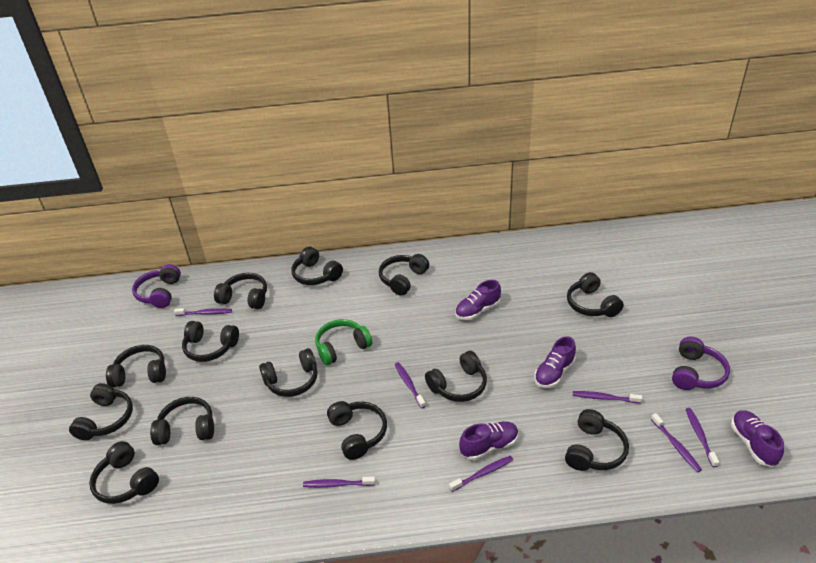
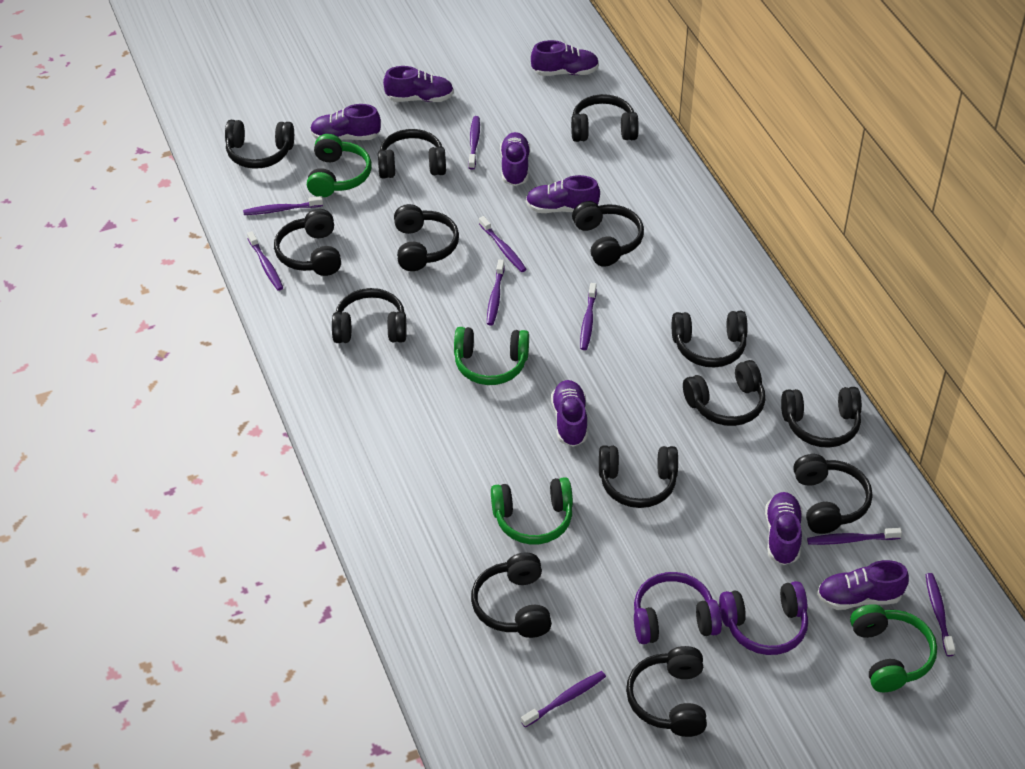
black headphones: [69,383,133,441] [89,441,159,504] [106,345,166,388] [150,397,214,445] [182,321,239,362] [214,273,267,309] [259,348,317,397] [291,247,343,285] [327,401,387,460] [379,254,429,296] [425,351,487,402] [565,409,629,471] [567,272,624,317] = 13 -> [225,120,294,169] [274,209,341,276] [332,288,407,343] [378,129,446,179] [394,204,459,271] [471,553,552,638] [571,94,639,142] [572,201,644,267] [599,445,678,508] [626,646,707,737] [672,311,748,368] [683,360,765,426] [781,387,862,448] [793,454,872,534] = 14
green headphones: [315,319,372,365] = 1 -> [307,134,372,197] [454,327,529,385] [491,477,573,544] [850,604,937,693] = 4
purple shoe: [455,280,501,320] [459,421,519,460] [534,336,576,388] [731,410,784,467] = 4 -> [310,104,381,140] [383,66,454,102] [500,132,530,186] [526,175,600,213] [531,40,599,76] [551,380,588,447] [765,492,802,565] [817,560,909,610] = 8
purple toothbrush: [174,308,232,316] [303,476,376,488] [395,362,426,408] [449,456,513,492] [573,391,642,403] [651,413,702,472] [686,408,719,467] = 7 -> [243,196,323,215] [247,231,283,291] [468,116,480,170] [479,216,527,272] [487,259,505,325] [521,671,606,727] [580,283,597,350] [807,528,902,545] [926,573,956,656] = 9

